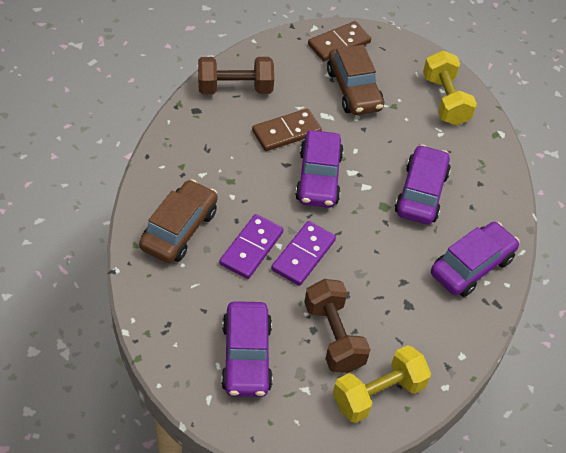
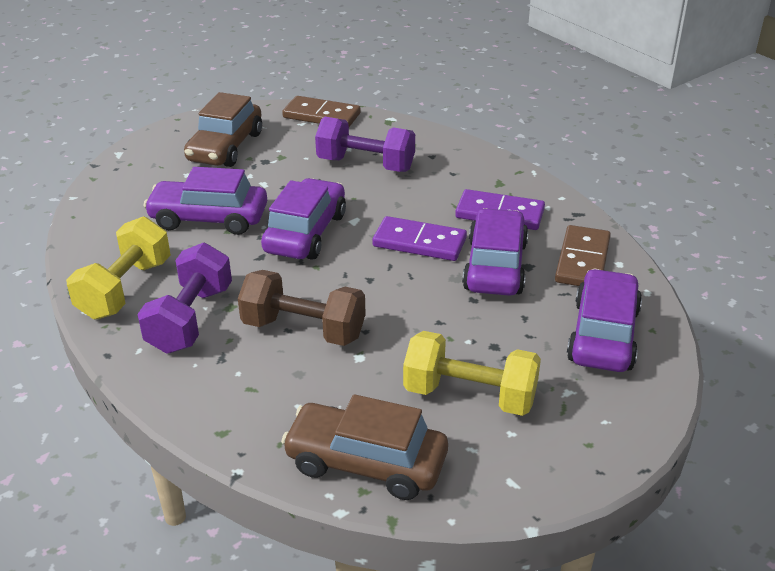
brown dumbbell: [198,57,274,94] [304,279,371,373] = 2 -> [238,270,366,346] = 1
purple dumbbell: none = 0 -> [137,242,232,354] [315,117,415,172] = 2

